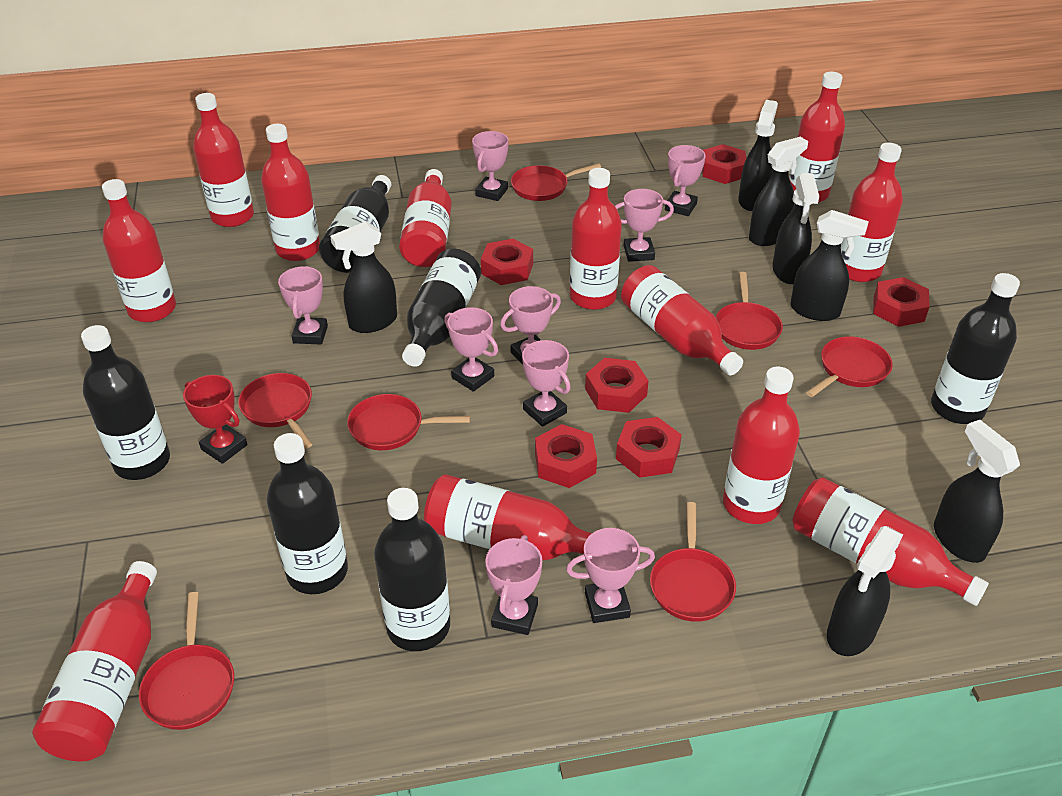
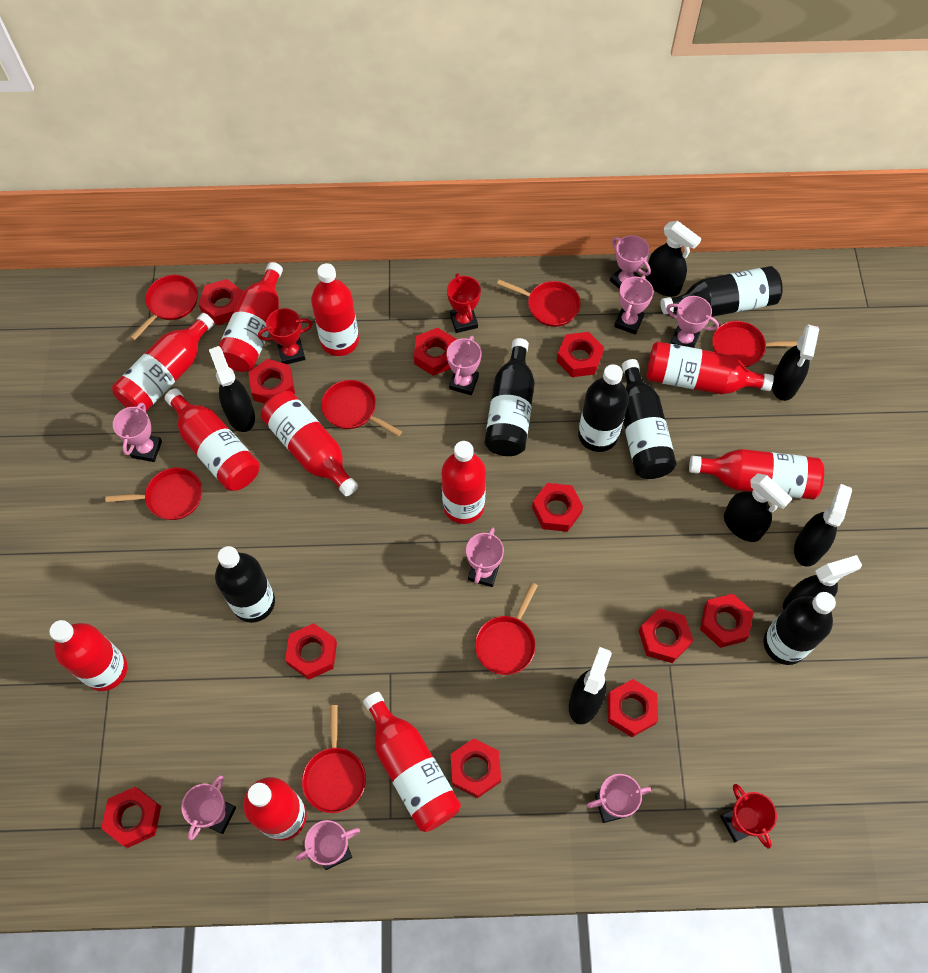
red bottle: [32,561,157,761] [102,179,176,322] [193,93,254,227] [261,124,320,261] [399,169,452,267] [424,474,592,560] [570,168,622,310] [621,265,743,375] [723,367,800,524] [789,72,845,203] [792,477,989,606] [841,143,903,282] = 12 -> [49,620,127,691] [112,313,214,411] [165,388,260,491] [219,262,283,372] [243,777,307,841] [261,391,358,496] [311,263,359,356] [363,692,461,832] [442,441,486,524] [646,341,774,394] [689,449,824,500] = 11
red nut: [481,239,533,285] [535,424,597,488] [585,358,649,413] [616,417,682,478] [702,144,746,184] [873,277,930,327] = 6 -> [101,787,161,848] [198,279,243,325] [248,359,295,404] [285,623,337,680] [414,328,457,376] [451,738,501,798] [532,483,583,532] [557,332,604,377] [608,679,658,737] [639,608,693,663] [700,594,753,648] = 11
red trophy: [183,375,247,464] = 1 -> [258,308,313,364] [447,273,481,333] [720,784,777,849] = 3

